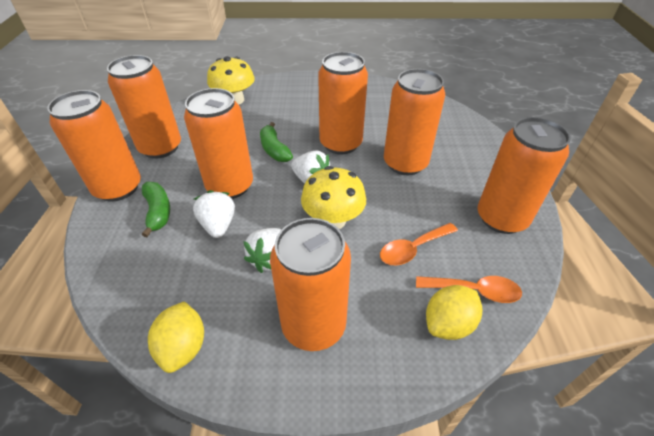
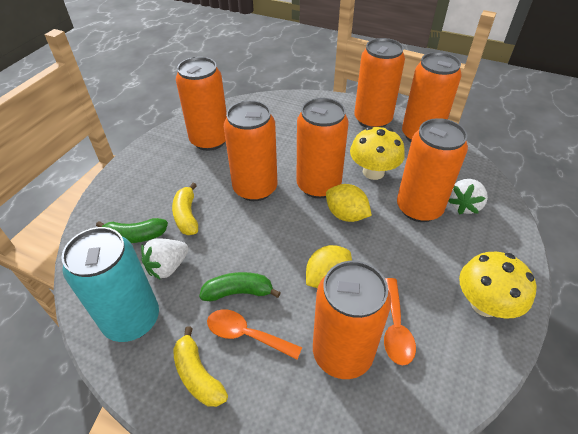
turquoise can: none = 0 -> [61,227,159,342] = 1
white strawberry: [193,190,235,238] [243,228,282,273] [291,150,330,184] = 3 -> [141,238,189,280] [448,179,488,215] = 2
yellow banana: none = 0 -> [172,183,198,235] [173,326,228,407] = 2

